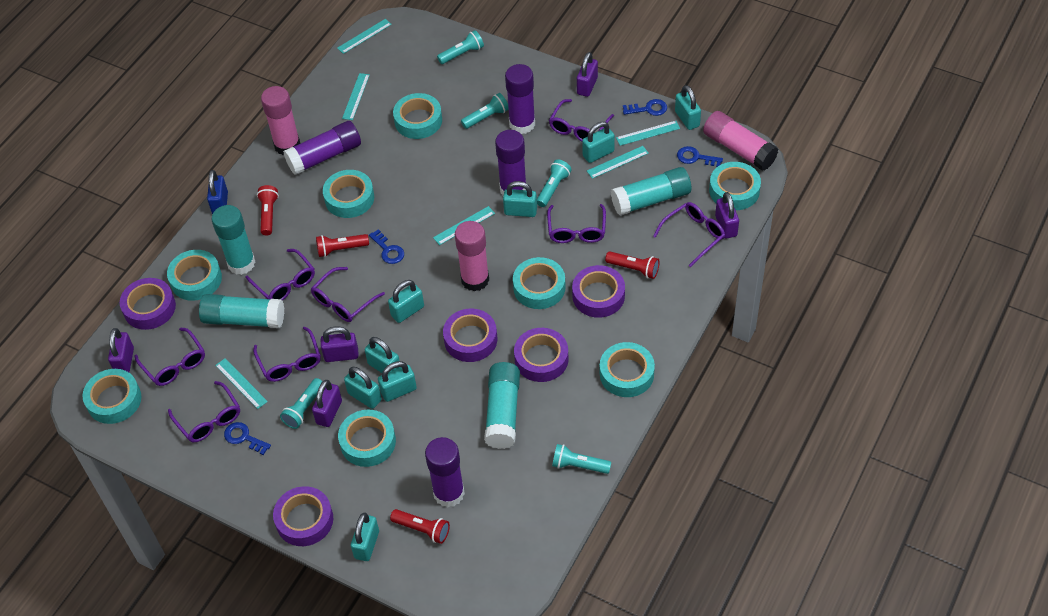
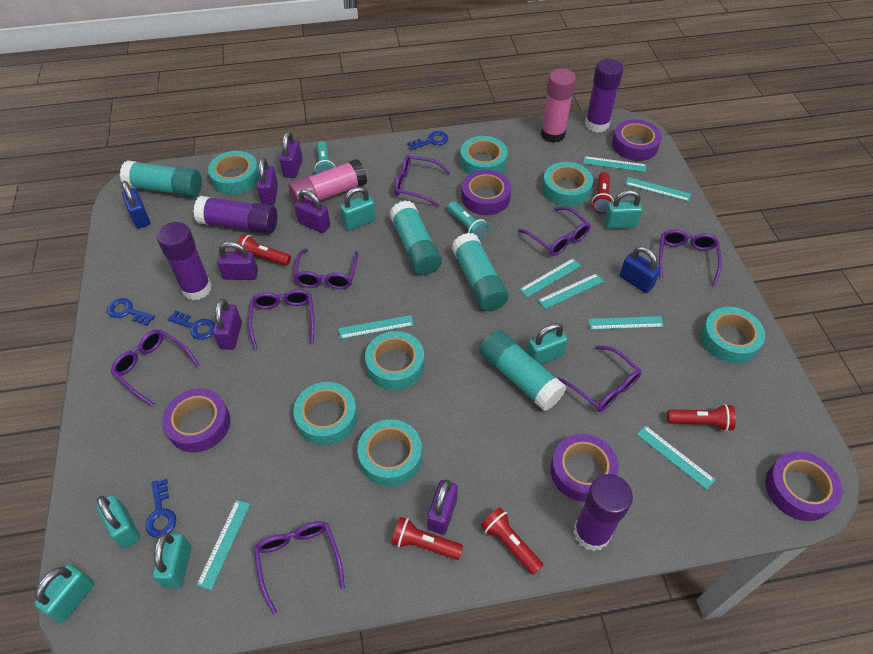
blue padlock: [207,170,228,214] = 1 -> [122,181,150,229] [620,246,660,293] = 2
pink glue stick: [261,86,301,155] [455,221,489,291] [703,111,778,171] = 3 -> [289,159,367,204] [541,69,576,143] = 2
purple padlock: [108,328,134,372] [312,380,342,427] [321,327,359,362] [577,52,598,97] [715,192,739,238] = 5 -> [213,299,242,350] [217,241,258,280] [257,158,278,205] [280,131,303,178] [294,189,330,233] [427,480,458,535] = 6
red flashlight: [257,185,279,235] [316,234,369,257] [390,509,450,544] [605,252,659,279] = 4 -> [236,234,291,266] [391,517,463,560] [481,507,543,575] [592,172,614,214] [667,404,736,431] = 5
turquoise flashlight: [280,378,322,429] [437,30,484,64] [461,93,509,129] [537,159,572,207] [552,444,611,474] = 5 -> [315,141,335,174] [447,201,489,240] = 2
turquoise padlock: [344,367,382,409] [351,512,379,561] [365,337,400,373] [378,361,417,402] [388,280,424,323] [503,181,537,217] [582,122,615,163] [675,85,701,130] = 8 -> [34,564,94,622] [96,495,140,548] [153,532,191,588] [340,187,376,230] [527,323,568,365] [604,190,643,229] = 6
turquoise ruler: [215,358,268,409] [337,19,392,54] [342,73,370,120] [433,206,495,245] [587,146,649,179] [616,121,680,146] = 6 -> [196,500,250,590] [339,315,414,339] [519,258,581,297] [538,273,604,309] [583,156,646,172] [588,316,664,330] [625,177,691,201] [637,425,715,490] = 8
turquoise tape: [83,369,142,424] [167,250,222,301] [323,170,374,218] [338,410,396,467] [393,93,442,139] [513,257,566,309] [600,342,655,397] [709,162,761,210] = 8 -> [208,151,259,195] [293,382,357,445] [357,419,422,486] [365,331,424,390] [460,136,508,175] [542,162,593,207] [701,307,765,363] = 7

